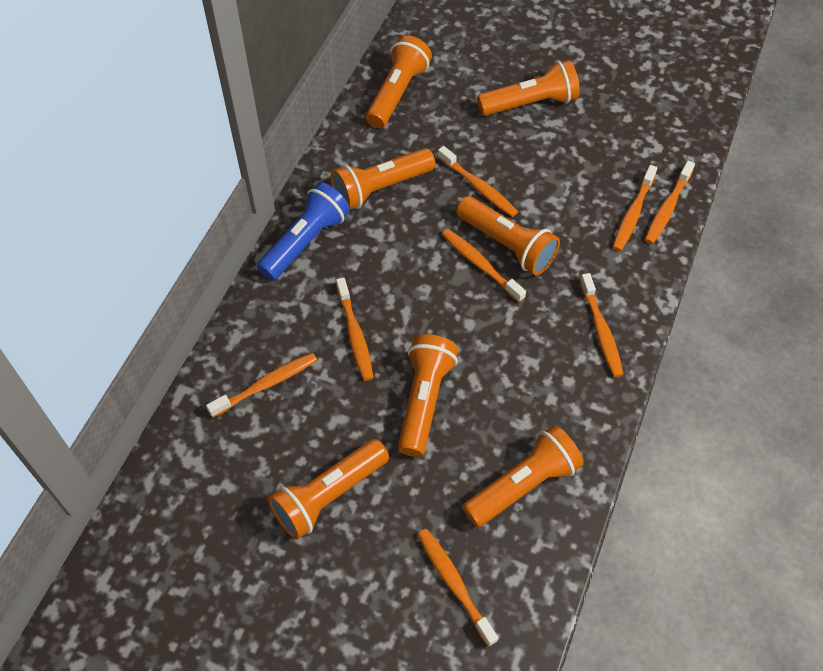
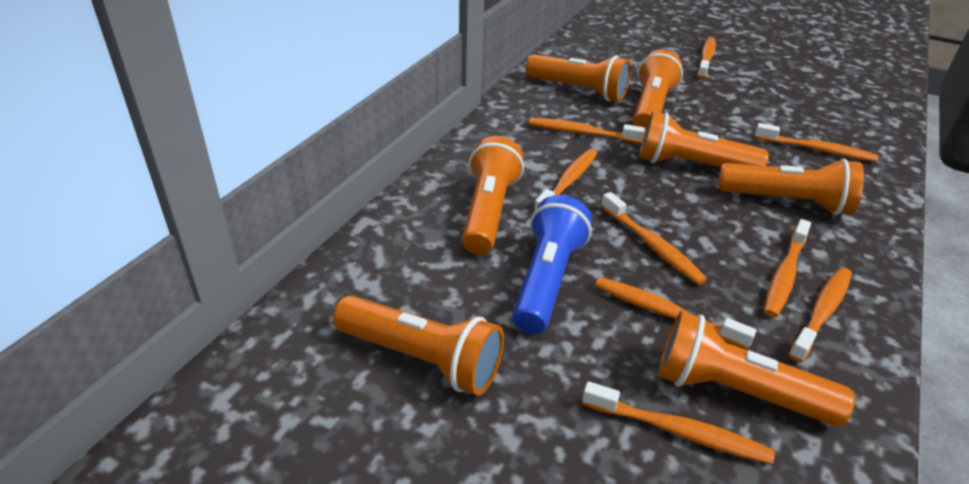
orange toothbrush: [206,353,317,417] [336,277,373,381] [417,529,498,647] [438,146,518,217] [442,229,526,302] [580,273,623,377] [613,165,657,251] [645,161,695,244] = 8 -> [529,118,645,143] [534,149,597,211] [582,381,775,464] [595,277,756,350] [601,192,707,285] [697,37,716,79] [755,123,878,162] [764,219,811,317] [788,267,852,363] = 9

